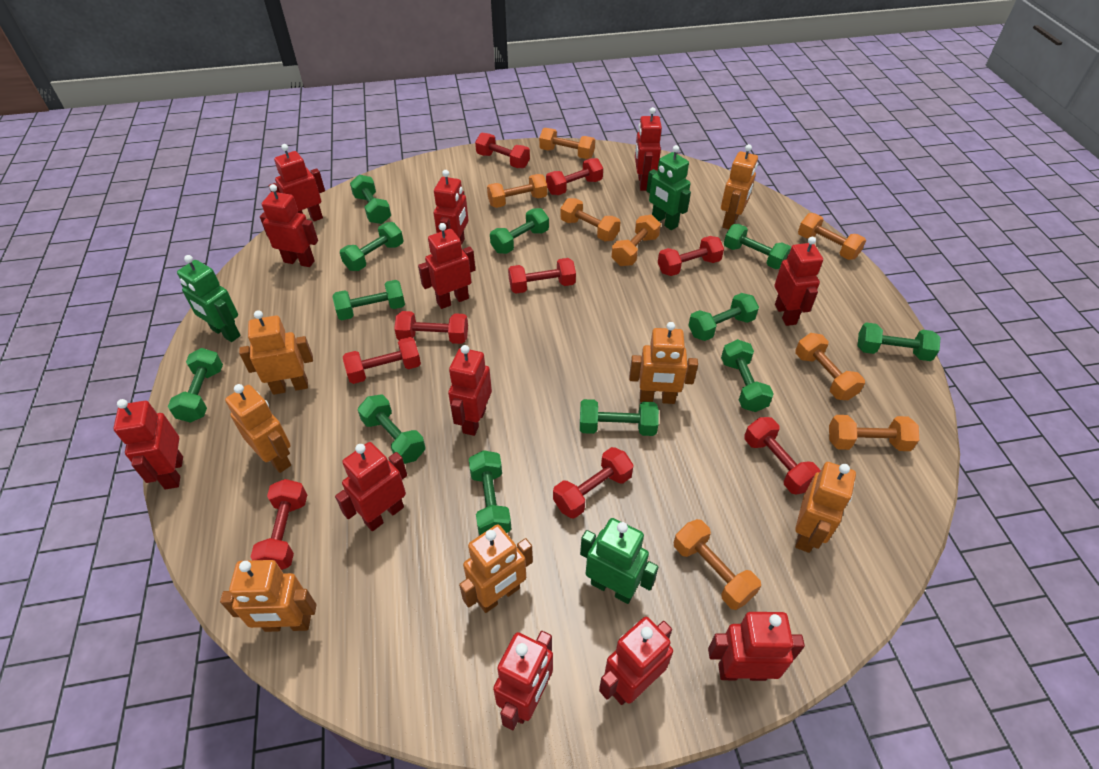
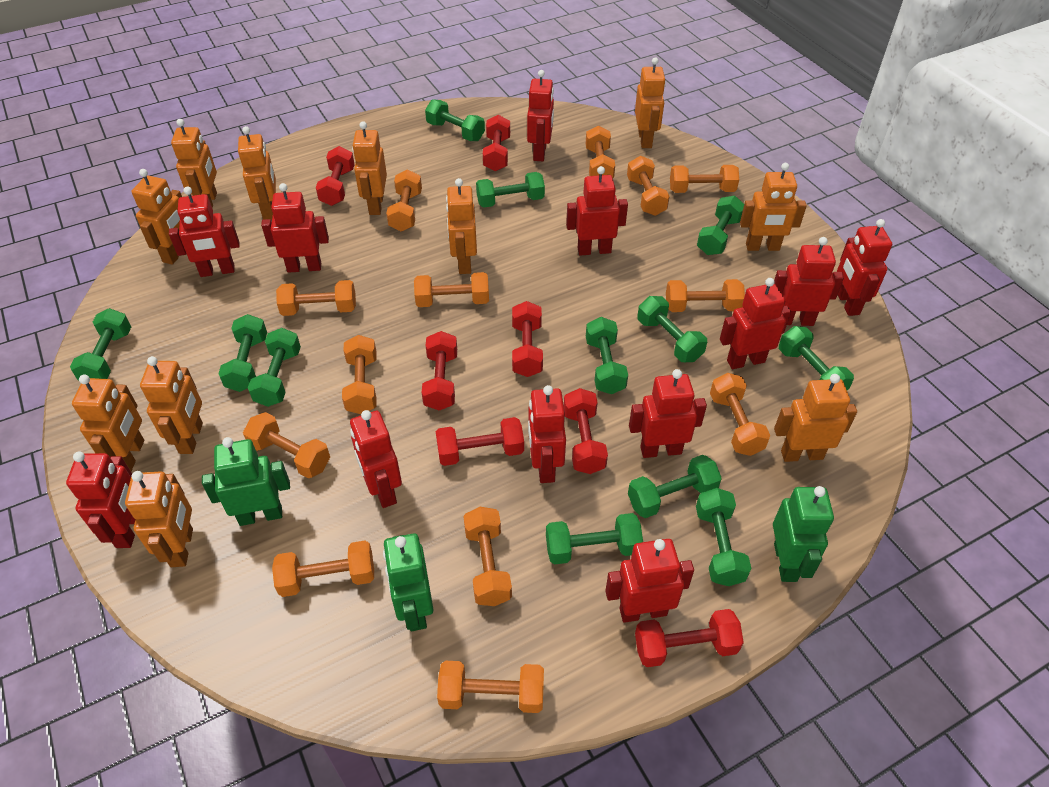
orange dumbbell: [487,174,547,208] [539,128,595,159] [561,198,620,241] [611,215,661,266] [674,519,761,610] [795,333,865,400] [798,213,866,260] [829,415,919,451] = 8 -> [243,412,330,478] [272,541,374,597] [276,280,356,316] [342,335,377,414] [386,169,422,232] [414,272,489,307] [437,661,544,713] [463,507,512,606] [586,126,615,178] [627,156,670,216] [666,279,745,312] [670,165,739,193] [710,373,770,456] = 13
orange robot: [220,560,316,632] [225,384,291,473] [239,310,313,395] [459,524,533,613] [629,322,698,404] [721,144,758,229] [795,462,856,553] = 7 -> [72,374,144,471] [125,471,193,567] [132,169,182,265] [140,356,203,454] [171,119,217,208] [238,126,276,220] [352,121,387,215] [446,178,477,274] [635,58,666,148] [740,163,807,251] [774,374,857,462] = 11
red dumbbell: [251,479,307,570] [343,337,421,384] [394,311,468,344] [475,133,530,168] [508,258,576,294] [546,158,603,195] [553,447,634,519] [658,236,724,276] [744,417,821,494] = 9 -> [316,146,355,206] [422,331,457,410] [436,417,524,466] [483,115,510,171] [512,301,543,377] [564,388,608,474] [635,609,744,667] = 7

